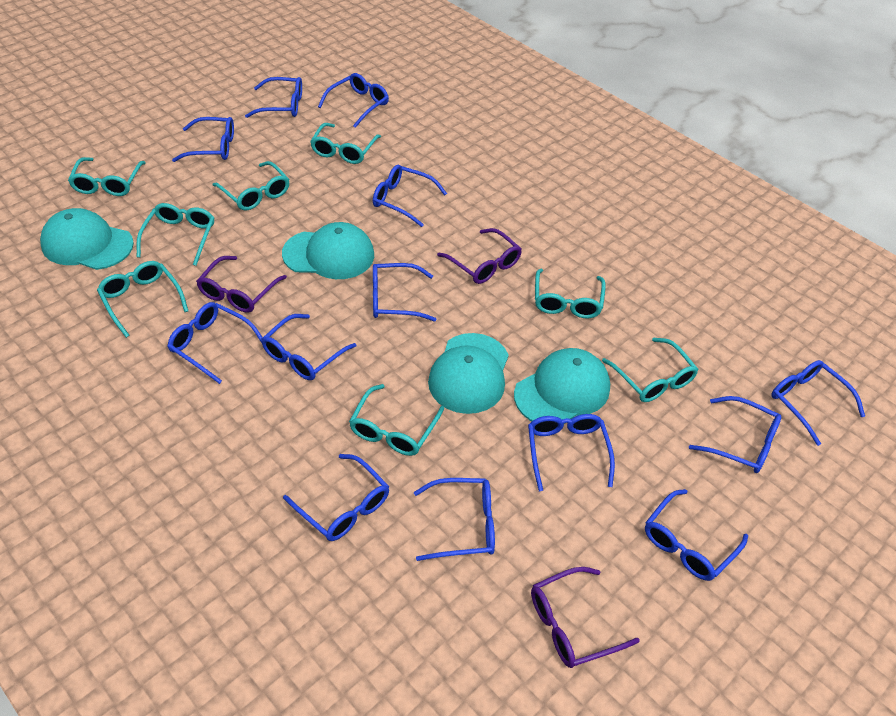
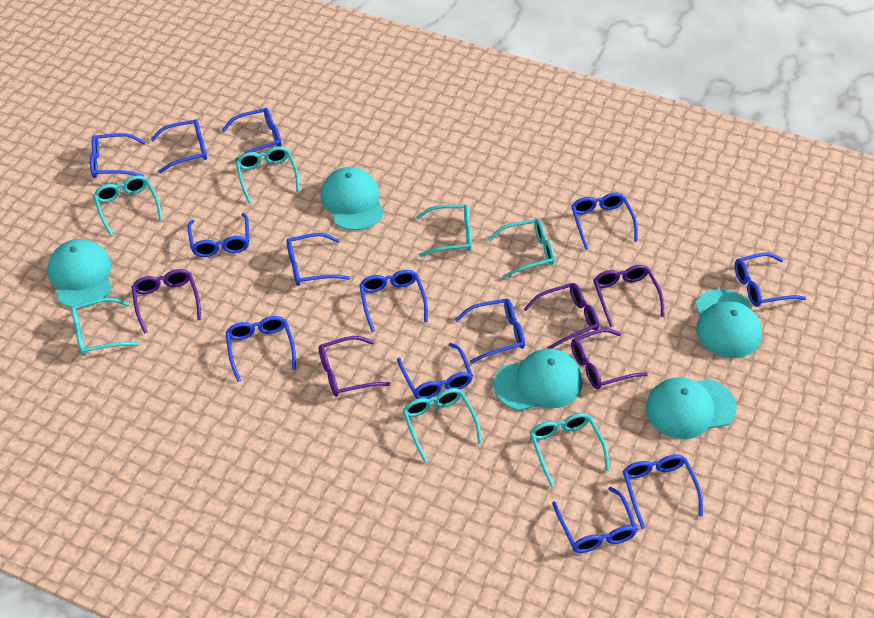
purple glasses: [196,256,287,313] [437,228,522,284] [531,567,640,668] = 3 -> [132,269,201,334] [319,336,391,397] [524,283,599,349] [571,328,648,389] [593,265,665,327] = 5
turquoise cap: [40,208,134,270] [282,222,374,279] [428,333,509,414] [514,348,610,424] = 4 -> [48,239,112,308] [321,167,384,231] [494,349,583,411] [646,377,737,439] [695,289,762,358] = 5
turquoise glasses: [68,157,146,196] [97,261,188,338] [136,203,214,266] [213,161,289,211] [310,123,381,164] [349,384,444,456] [535,269,606,318] [602,338,698,402] = 8 -> [71,298,139,356] [93,176,163,236] [236,146,300,203] [402,388,482,463] [416,205,472,257] [488,219,555,278] [530,413,610,487] = 7

